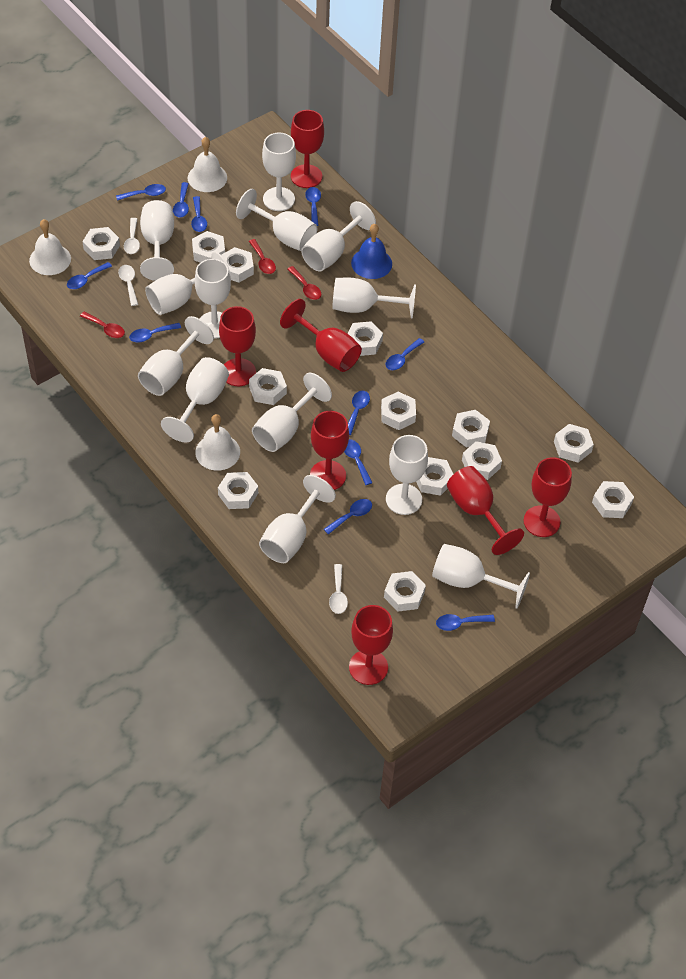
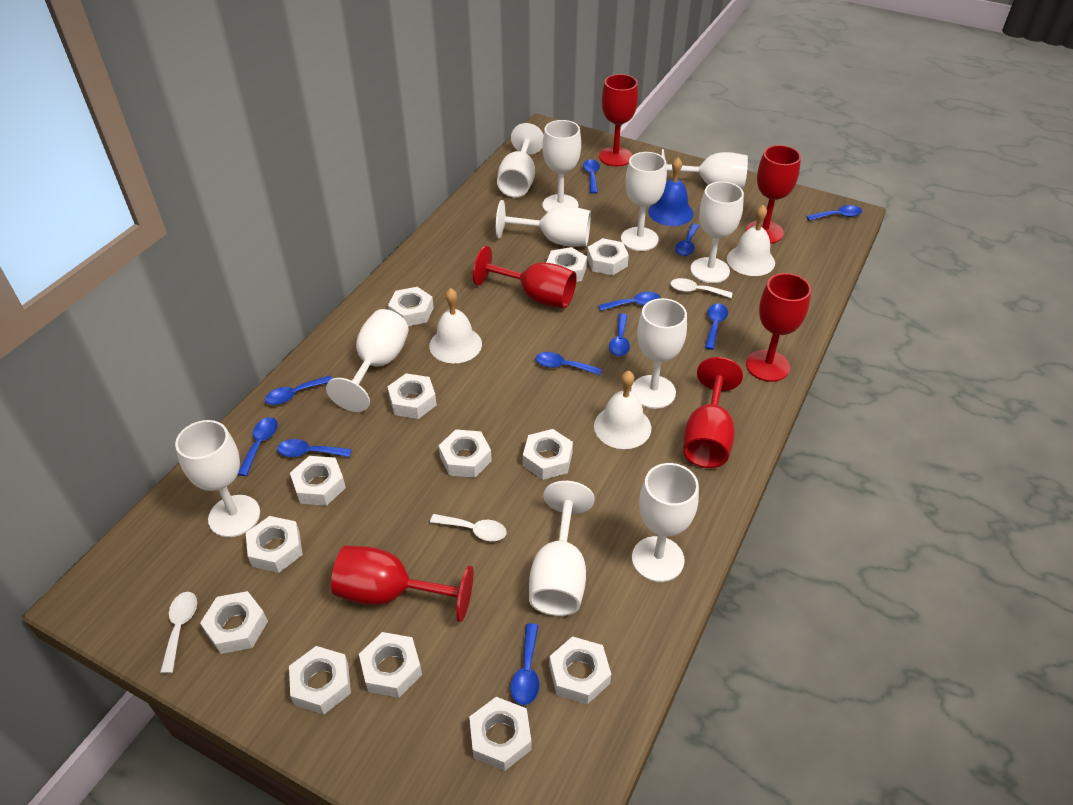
red goblet: [219,306,256,386] [280,299,362,372] [291,110,324,188] [310,411,349,490] [349,605,393,685] [447,466,524,555] [524,457,572,537] = 7 -> [331,545,473,622] [473,246,577,308] [599,74,638,166] [683,357,743,468] [746,145,801,244] [746,273,811,382] = 6
red spoon: [80,312,125,338] [249,239,276,274] [287,266,321,300] = 3 -> none = 0
white goblet: [138,316,214,396] [140,200,174,281] [145,252,231,315] [161,357,229,443] [195,259,231,339] [236,189,317,251] [252,373,332,452] [259,475,336,563] [262,133,296,211] [301,201,376,271] [332,277,416,319] [386,435,428,515] [432,544,530,609] = 13 -> [175,420,260,537] [326,309,409,412] [496,200,591,246] [497,123,544,198] [529,481,595,616] [542,120,581,213] [621,152,667,251] [631,298,687,409] [632,463,699,582] [661,149,748,189] [690,181,744,283] = 11

